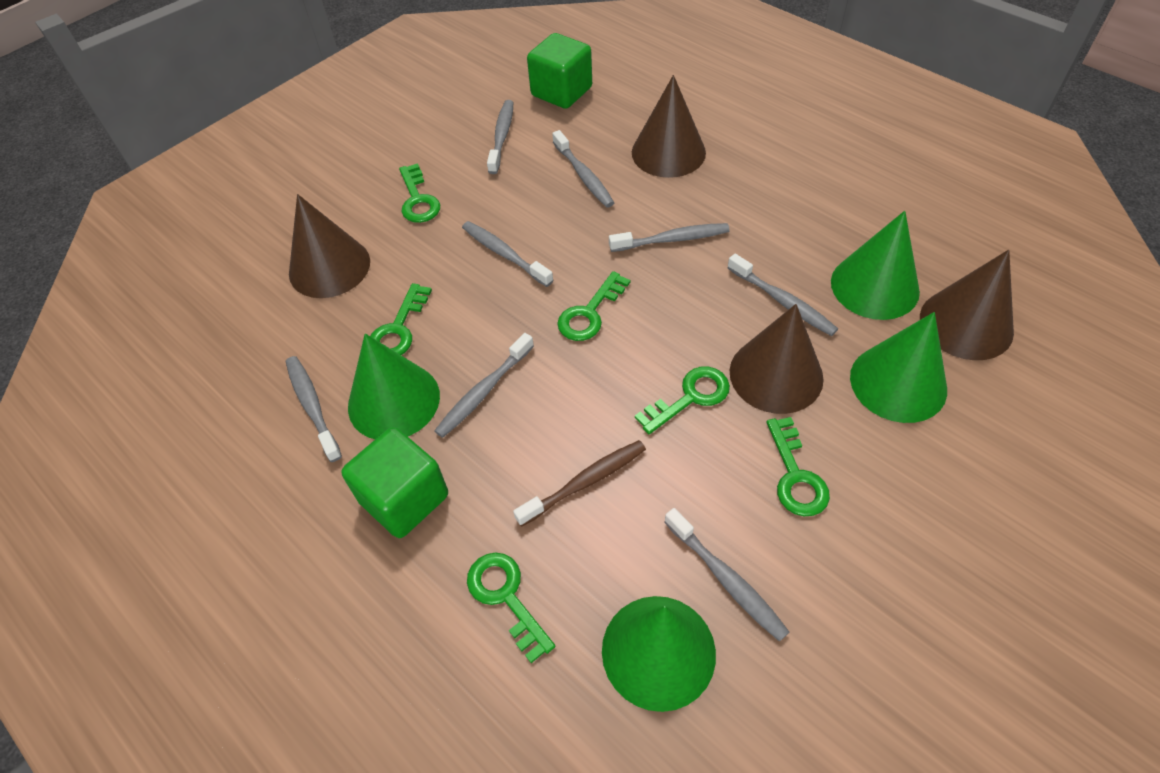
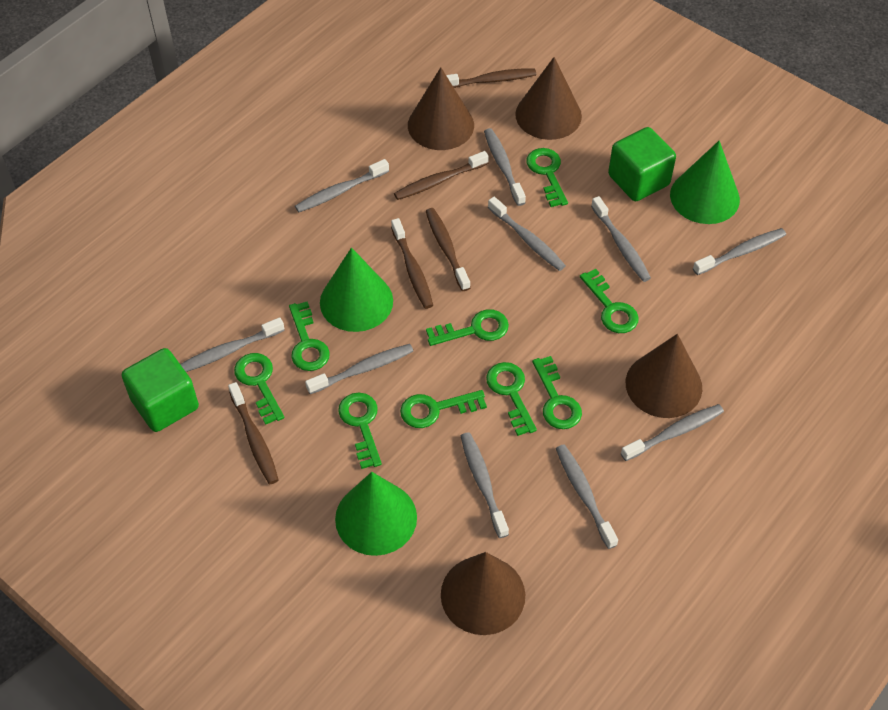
brown toothbrush: [513,440,646,527] = 1 -> [228,382,278,484] [391,218,433,309] [394,151,489,200] [426,208,470,291] [446,68,536,88] = 5
green cone: [348,333,440,439] [602,596,716,712] [831,211,920,320] [850,312,947,423] = 4 -> [320,248,393,332] [335,472,417,556] [670,141,740,224] = 3
green key: [370,283,432,355] [399,163,440,223] [467,553,555,663] [557,271,630,341] [635,366,730,434] [766,417,830,516] = 6 -> [234,353,284,425] [289,301,330,371] [338,393,382,469] [400,390,487,428] [426,309,509,346] [486,362,537,436] [527,148,568,207] [532,356,582,429] [580,269,639,333] = 9
grey toothbrush: [286,356,342,462] [434,333,534,438] [462,221,553,287] [487,100,513,174] [552,130,614,208] [609,223,730,252] [665,508,789,642] [727,254,838,336] = 8 -> [180,317,285,372] [295,159,389,212] [305,344,413,394] [461,432,509,538] [484,128,526,206] [488,197,566,271] [556,445,618,549] [591,196,651,282] [621,404,724,461] [693,228,786,275] = 10

